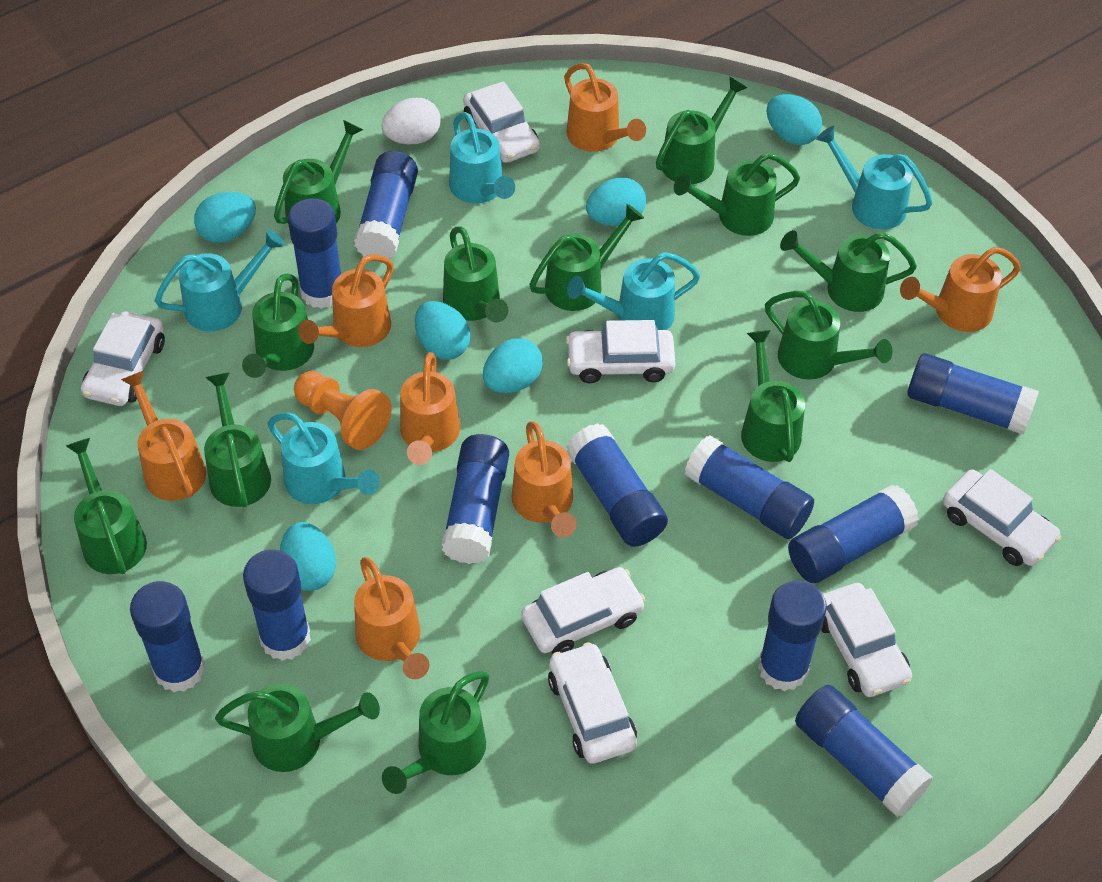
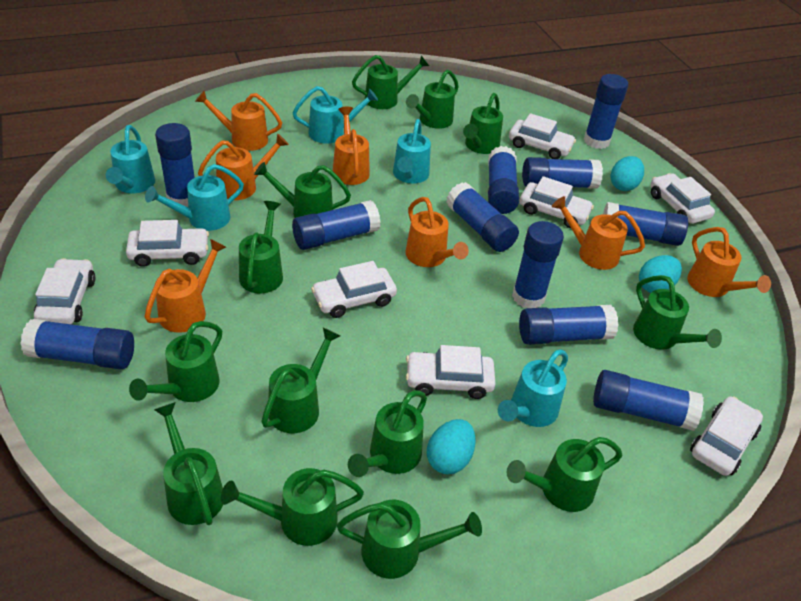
orange pawn: [294,371,392,450] = 1 -> none = 0
turquoise egg: [194,192,256,243] [280,522,336,591] [415,301,471,360] [483,338,543,393] [586,178,646,226] [767,94,822,145] = 6 -> [427,419,476,474] [610,156,644,191] [639,255,682,293] = 3
white car: [81,312,165,406] [463,81,540,163] [521,567,645,654] [548,642,637,764] [566,320,675,383] [821,583,912,697] [943,469,1061,566] = 7 -> [34,258,96,324] [126,220,209,267] [311,261,397,318] [406,345,496,399] [509,113,576,159] [519,176,594,228] [650,173,715,224] [690,396,763,476] = 8
white egg: [381,98,441,144] = 1 -> none = 0

